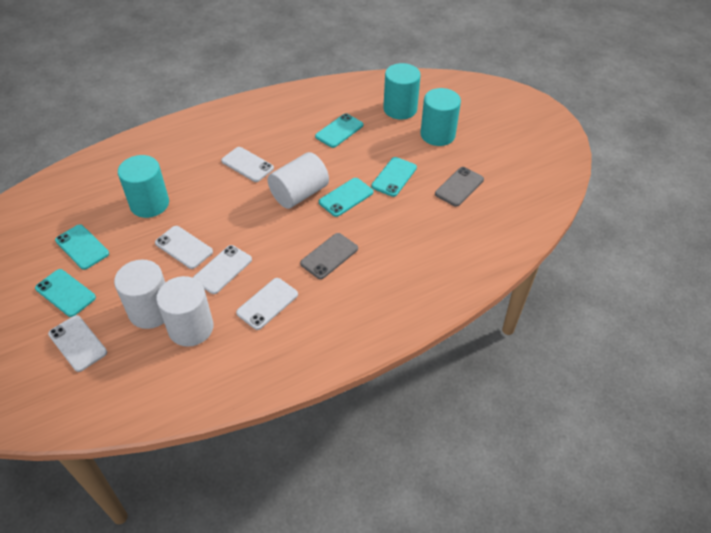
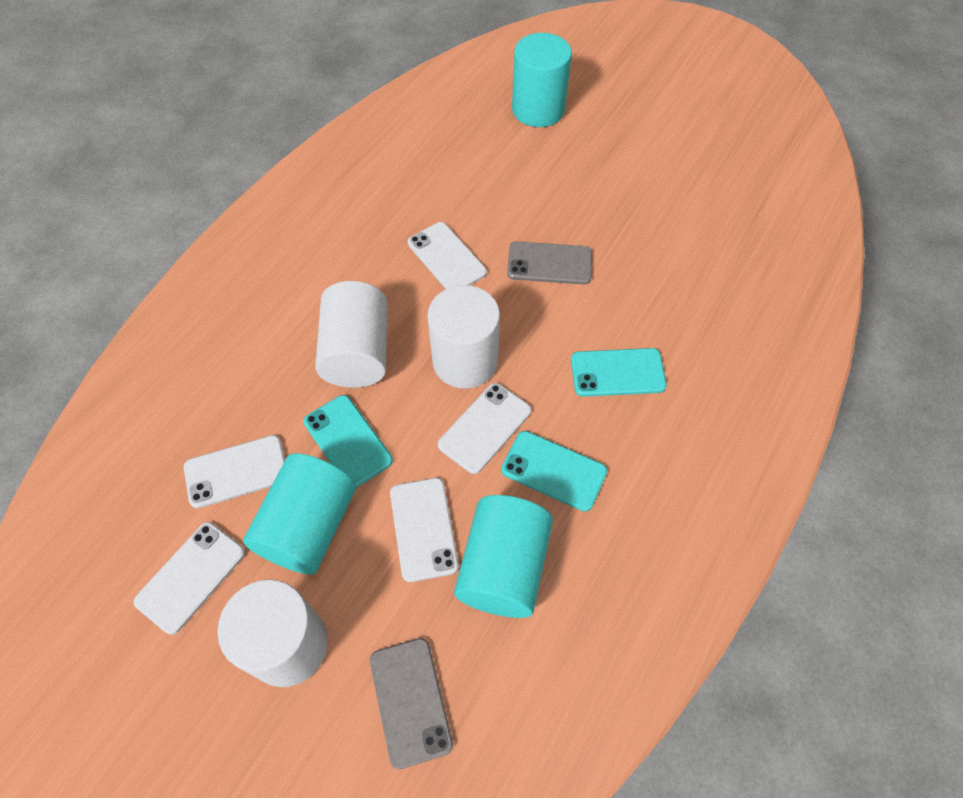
turquoise phone: [35,269,96,317] [55,224,109,270] [315,113,364,148] [319,178,373,217] [371,157,417,197] = 5 -> [304,395,393,488] [501,431,607,512] [571,348,667,397] = 3

